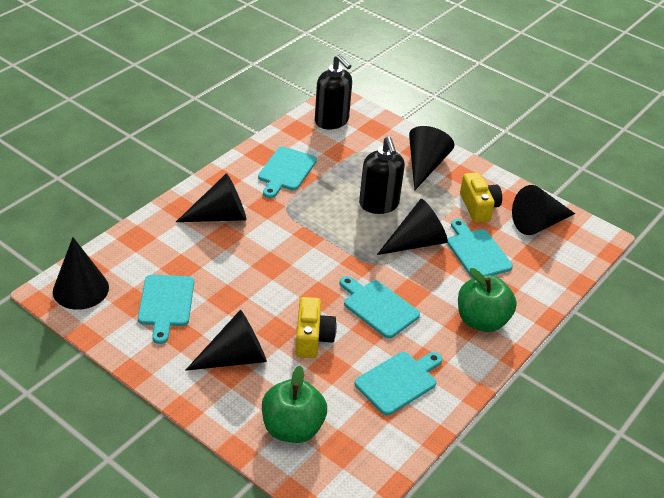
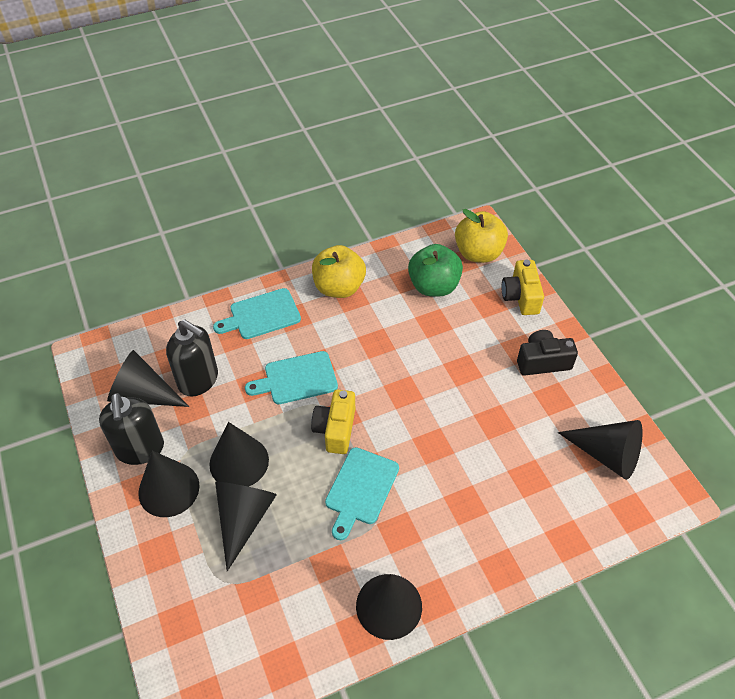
black camera: none = 0 -> [517,330,578,376] = 1
green apple: [262,366,327,443] [458,268,517,332] = 2 -> [408,244,463,297] = 1
turquoise cutting board: [138,275,194,344] [258,147,317,198] [340,276,420,338] [355,352,442,415] [447,219,513,278] = 5 -> [213,288,301,339] [245,351,338,404] [325,447,399,540] = 3
yellow apple: none = 0 -> [312,245,366,298] [455,209,508,263] = 2

